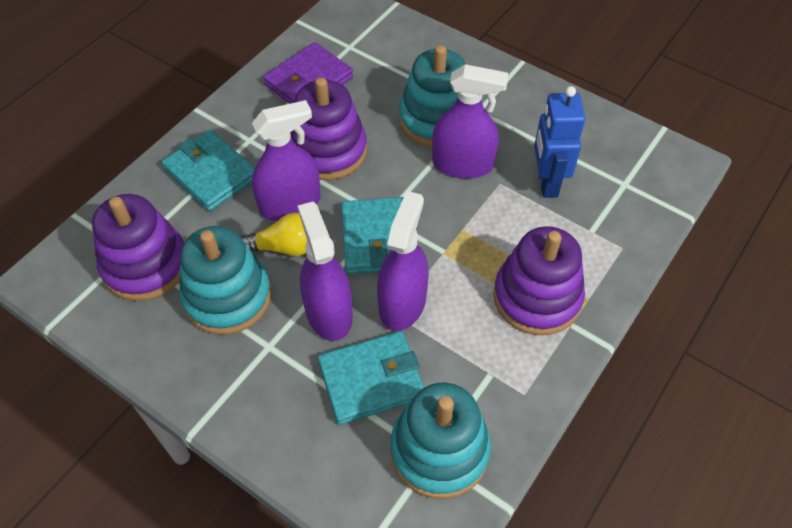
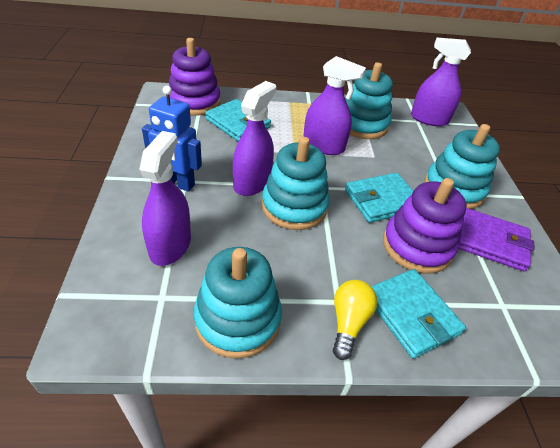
purple stacking toy: [92,194,184,301] [290,77,367,180] [493,226,585,335] = 3 -> [169,38,221,116] [383,178,467,274] = 2
turquoise stacking toy: [179,226,271,335] [390,383,491,499] [399,45,466,147] = 3 -> [194,247,282,359] [261,137,330,230] [345,62,393,139] [424,124,500,209] = 4

